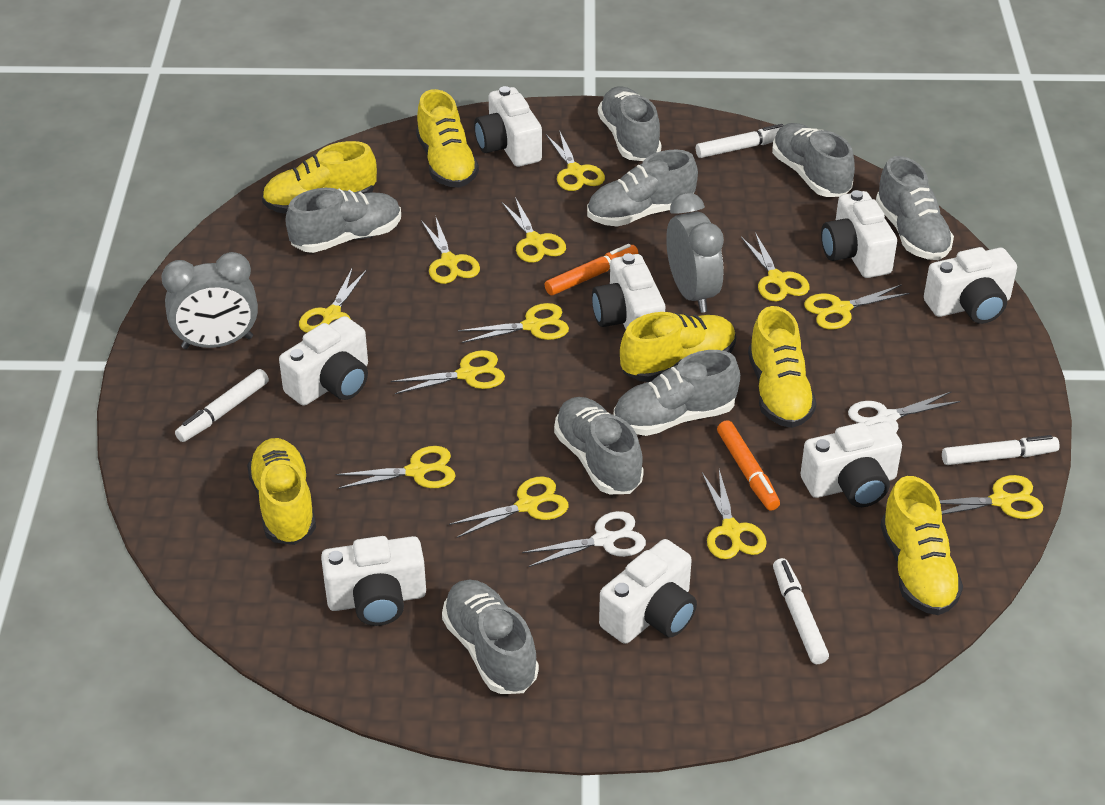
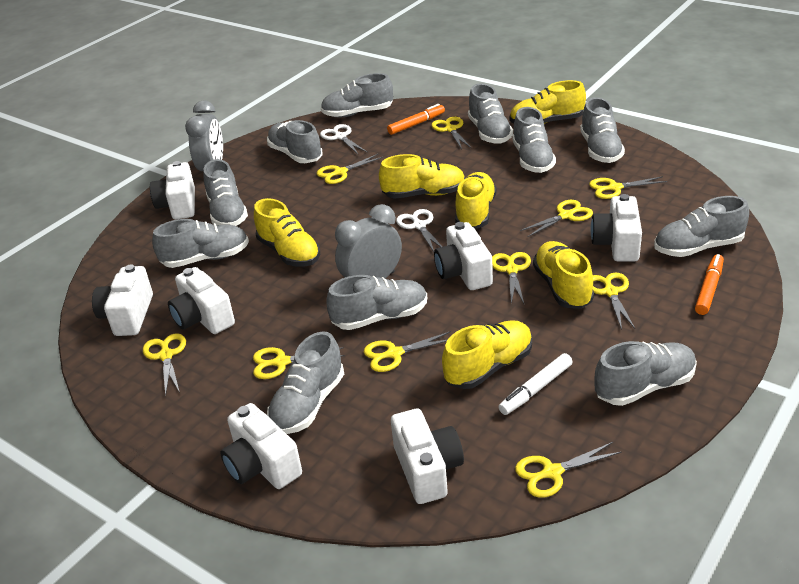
grey shoe: [286,188,401,253] [442,579,539,694] [554,397,644,494] [587,150,698,227] [598,86,661,161] [614,350,740,436] [772,123,855,197] [876,156,954,260] = 8 -> [152,219,249,268] [203,159,248,226] [267,120,323,163] [267,331,344,434] [321,73,393,118] [326,275,427,330] [468,83,513,144] [512,107,556,173] [580,97,625,163] [594,341,697,406] [654,196,749,257] = 11
white camera: [279,316,368,406] [321,536,426,626] [474,86,542,167] [592,253,665,329] [599,539,697,644] [800,422,902,507] [821,190,897,278] [924,247,1017,324] = 8 -> [92,264,153,336] [150,161,195,220] [168,267,235,334] [220,403,302,489] [391,409,464,504] [434,222,493,290] [591,194,642,261] = 7
white marker: [175,369,269,442] [696,124,783,158] [773,558,829,664] [942,435,1060,465] = 4 -> [498,353,573,415] = 1
yellow scissors: [299,267,367,333] [335,446,456,489] [391,350,505,394] [421,218,480,284] [449,476,569,538] [458,303,569,343] [501,197,566,263] [546,130,605,191] [702,470,767,559] [741,232,810,301] [804,284,910,329] [939,475,1043,519] = 12 -> [143,333,186,396] [253,347,345,379] [317,153,383,184] [364,331,451,372] [431,117,471,149] [492,252,531,304] [515,442,622,498] [520,200,593,237] [589,176,667,199] [593,272,635,330] = 10

